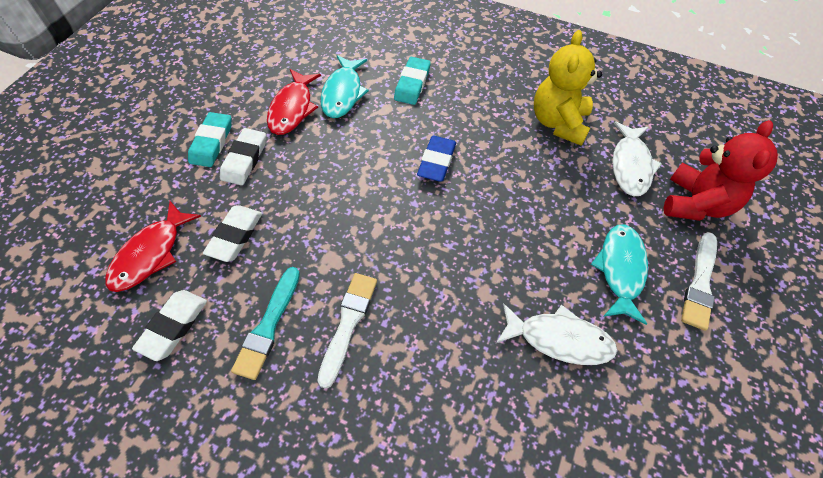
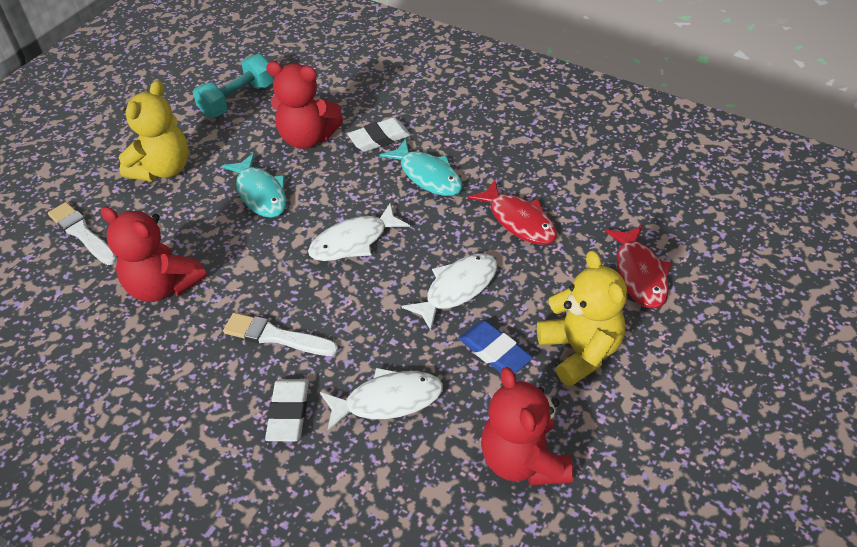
red teddy bear: [664,120,778,221] = 1 -> [101,206,207,302] [266,62,343,149] [481,367,574,486] = 3
turquoise brush: [231,267,300,380] = 1 -> none = 0
turquoise dumbbell: none = 0 -> [193,54,274,117] = 1
turquoise eraser: [188,112,231,167] [394,57,431,105] = 2 -> none = 0
white eraser: [132,290,207,361] [203,206,262,262] [220,128,266,185] = 3 -> [265,379,309,441] [348,118,411,152] = 2
white fish: [496,303,618,365] [613,121,662,196] = 2 -> [308,203,410,261] [320,368,443,432] [402,253,497,331] = 3
yellow teddy bear: [534,30,602,146] = 1 -> [119,80,189,181] [537,250,627,387] = 2

